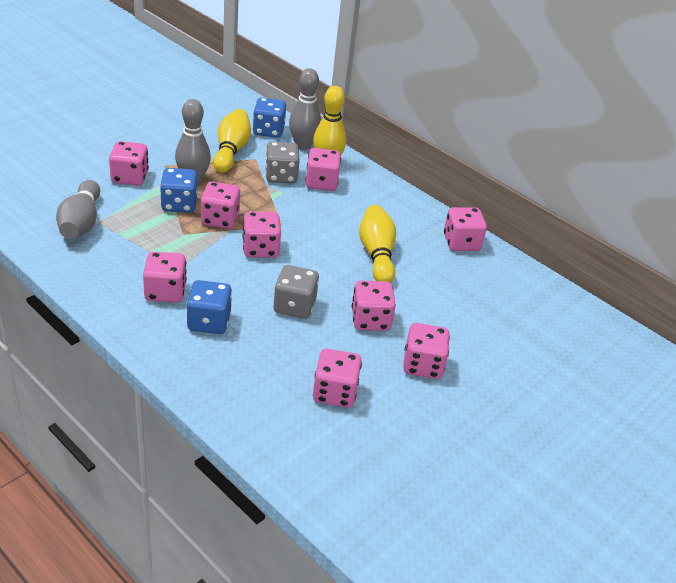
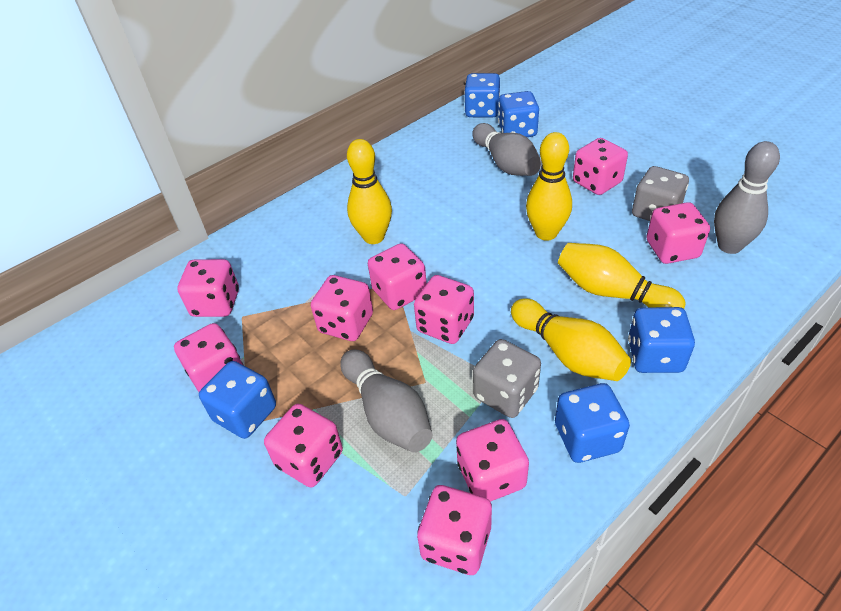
blue dice: [160,168,197,213] [186,280,232,334] [253,98,286,138] = 3 -> [199,361,276,439] [464,73,500,118] [498,91,539,137] [555,383,630,463] [628,307,695,373] = 5
pink dice: [109,141,149,186] [143,252,187,303] [200,182,240,229] [243,212,281,258] [305,148,341,191] [313,349,362,408] [352,280,396,331] [403,323,450,379] [444,207,487,251] = 9 -> [174,323,243,392] [177,259,239,317] [264,404,343,488] [311,275,373,341] [368,243,427,310] [414,275,474,344] [417,485,492,575] [456,419,529,502] [573,138,628,195] [646,202,710,264] = 10
yellow bowling pin: [213,109,251,173] [313,86,346,155] [359,205,396,283] = 3 -> [347,139,392,244] [511,298,631,381] [526,132,572,241] [558,243,686,309] = 4

